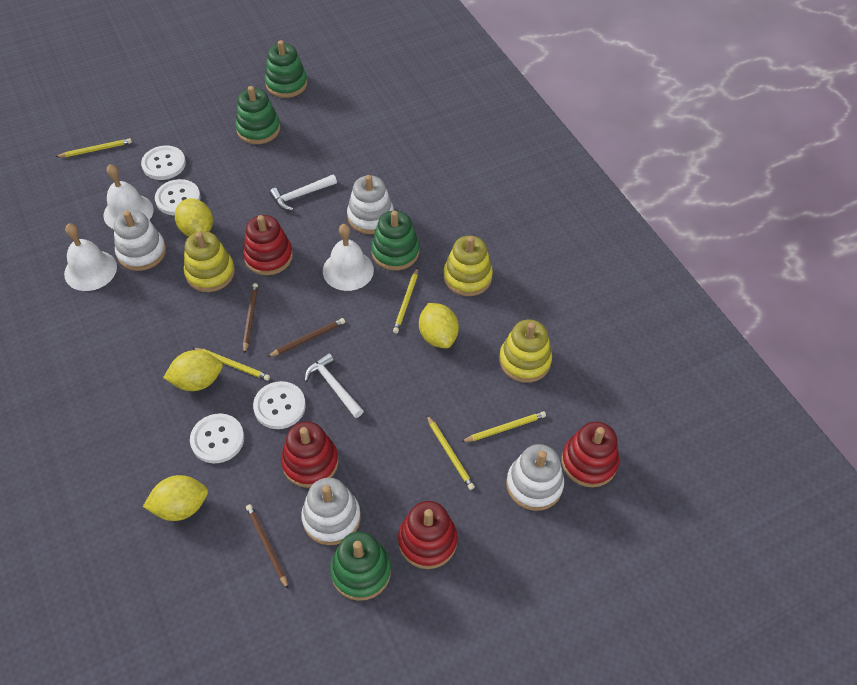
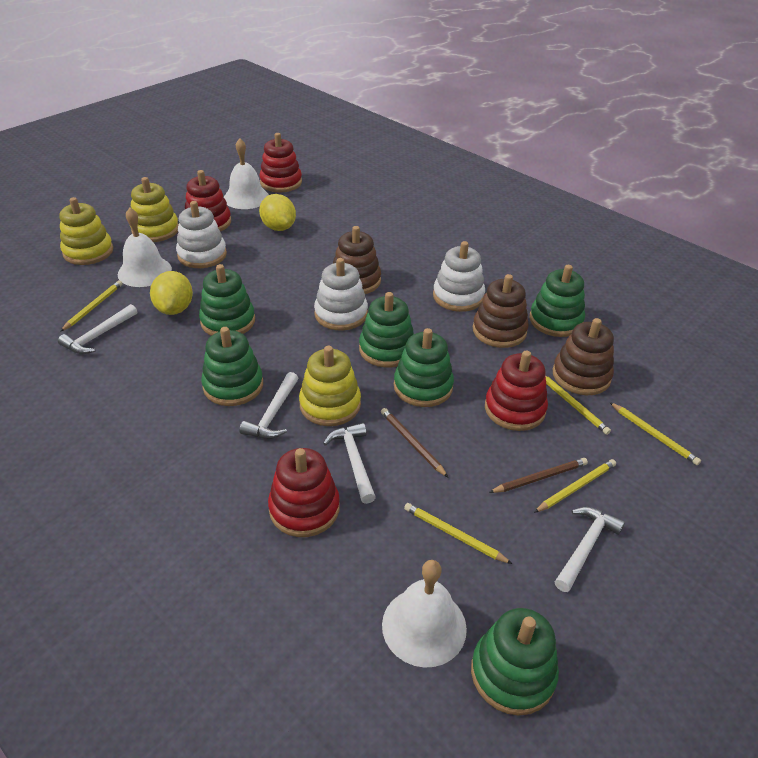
brown pencil: [243,283,258,354] [246,504,289,590] [267,318,345,357] = 3 -> [381,408,448,477] [489,458,588,493] = 2
brown stacking toy: none = 0 -> [333,226,381,294] [473,274,529,348] [553,318,614,395] = 3
green stacking toy: [235,86,280,144] [265,40,307,98] [330,532,391,601] [371,210,419,270] = 4 -> [199,264,255,336] [201,327,263,406] [359,292,414,368] [394,328,454,407] [471,608,559,716] [530,265,585,337] = 6
white button: [141,146,186,180] [155,179,201,215] [190,413,244,463] [253,381,306,429] = 4 -> none = 0
white hammer: [269,175,337,211] [305,353,364,418] = 2 -> [58,304,137,354] [239,372,298,439] [323,423,376,504] [555,507,625,592] = 4
white stacking toy: [114,211,166,271] [301,478,361,545] [347,175,394,234] [506,444,564,511] = 4 -> [176,201,227,268] [314,258,368,330] [433,241,485,312] = 3
yellow lemon: [143,475,208,521] [163,350,223,391] [175,198,213,236] [419,303,459,348] = 4 -> [150,271,193,315] [259,194,296,231] = 2

